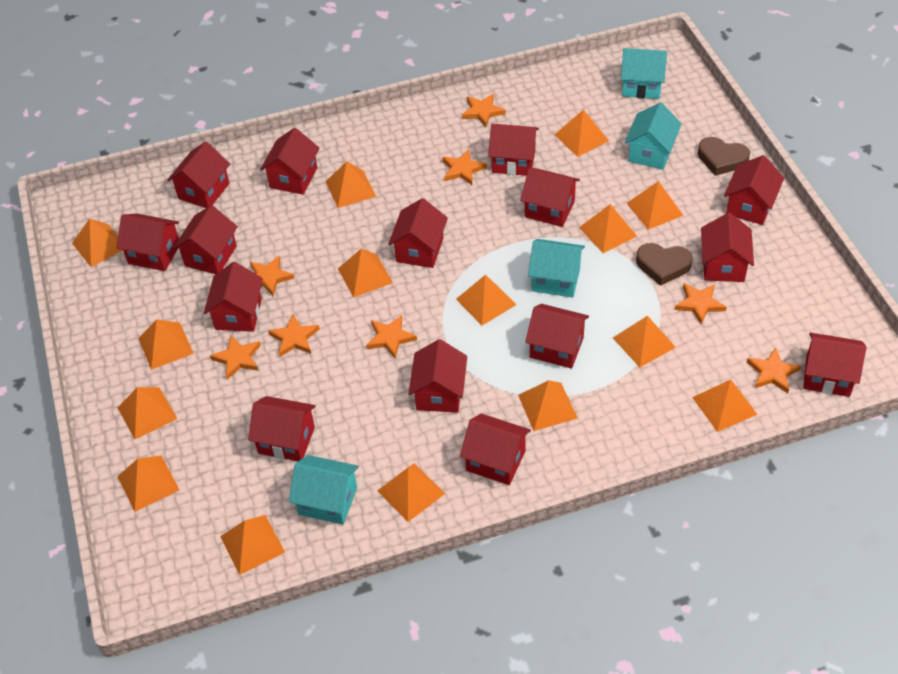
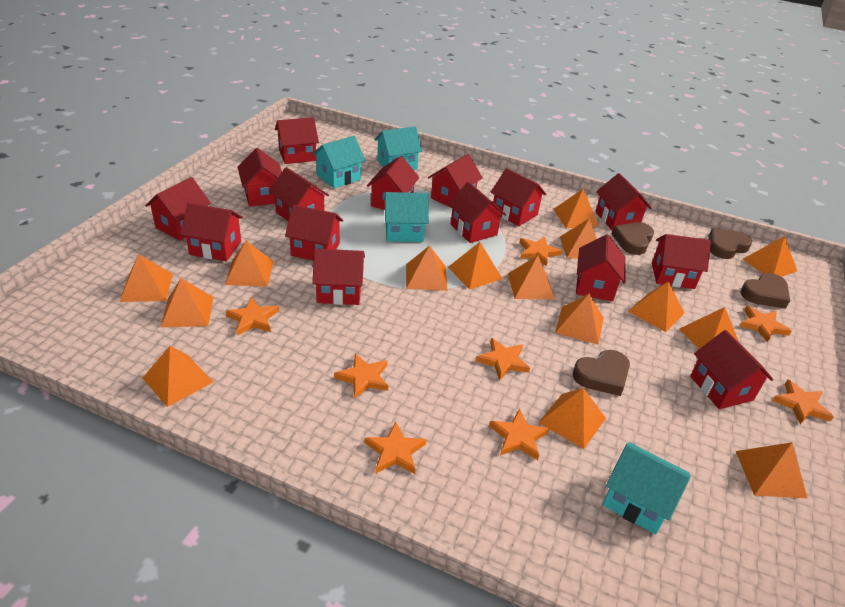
brown heart: [636,243,693,286] [698,137,750,176] = 2 -> [573,350,630,396] [612,222,654,255] [709,228,752,259] [740,273,790,309] = 4

